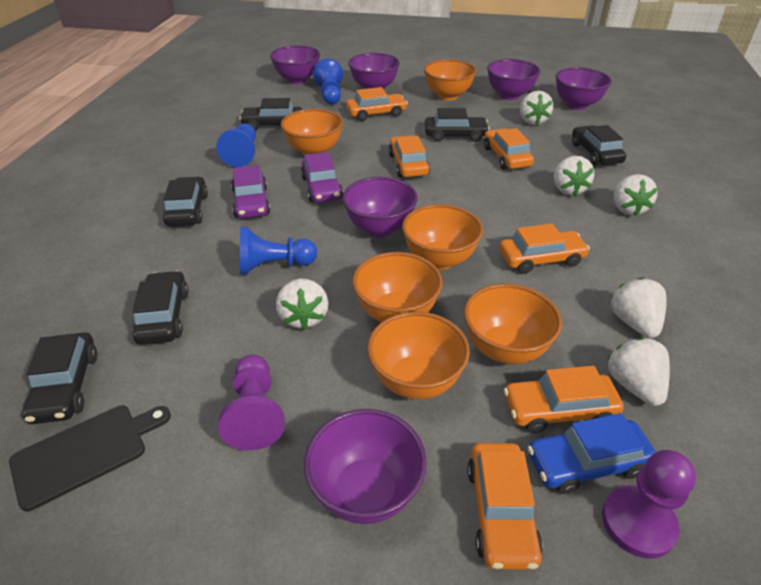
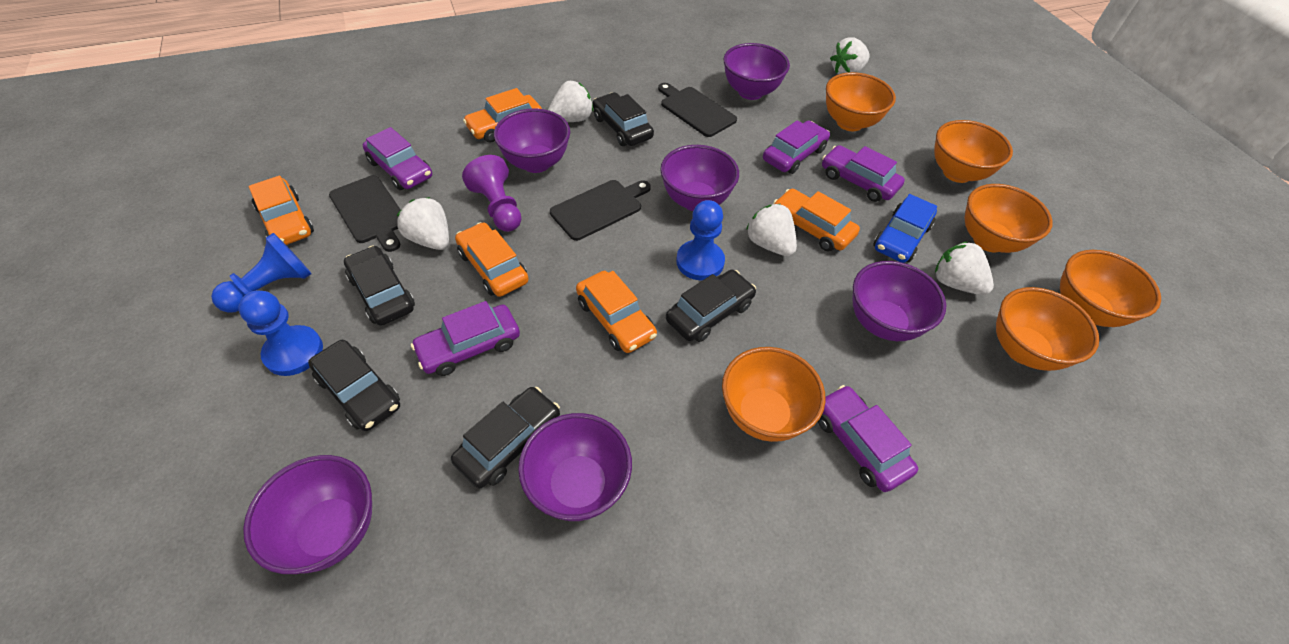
black car: [22,332,98,424] [132,271,189,345] [163,177,208,227] [239,98,302,131] [425,108,490,142] [572,125,626,165] = 6 -> [308,340,400,431] [344,245,415,326] [451,387,560,488] [593,92,654,146] [666,270,756,342] = 5
black cutting board: [9,405,171,511] = 1 -> [329,175,401,252] [550,180,651,241] [658,83,737,137] = 3
orange car: [346,87,408,121] [388,136,430,177] [467,443,543,570] [484,128,534,169] [499,224,590,274] [504,366,624,433] = 6 -> [249,176,314,245] [455,222,529,297] [463,88,542,142] [576,271,657,353] [773,189,860,251] = 5
purple car: [231,165,270,218] [301,152,343,203] = 2 -> [363,127,432,190] [411,301,520,376] [763,120,830,174] [818,385,918,492] [822,145,905,202] = 5
purple pawn: [218,355,285,450] [602,450,696,559] = 2 -> [462,155,521,232] = 1
white strawberry: [276,279,329,330] [520,91,553,125] [554,156,594,196] [607,338,670,406] [611,277,667,338] [614,174,658,216] = 6 -> [397,197,449,250] [548,81,593,122] [746,204,797,256] [830,37,870,74] [935,241,994,295] = 5

